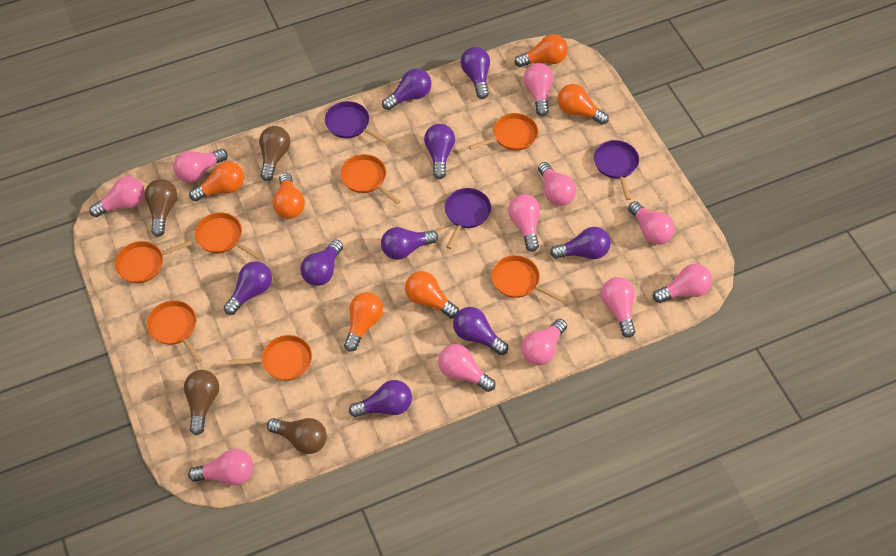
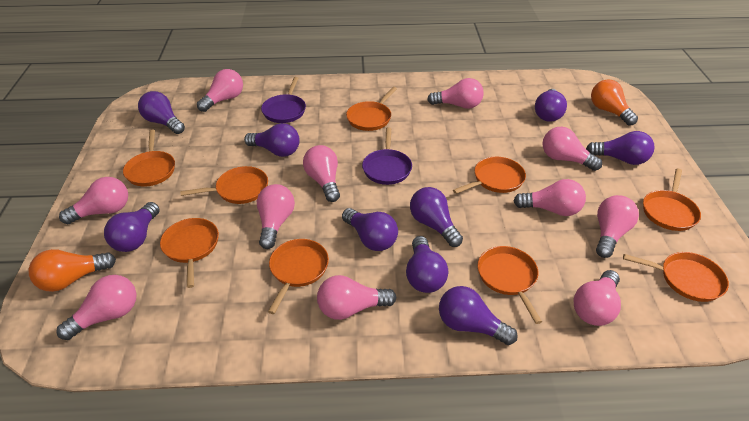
brown light bulb: [145,179,177,237] [184,370,219,435] [259,126,291,181] [267,418,327,454] = 4 -> none = 0
orange light bulb: [189,161,244,201] [273,173,305,219] [344,292,383,352] [405,271,459,319] [515,34,568,67] [558,84,609,125] = 6 -> [29,249,116,292] [591,79,638,126] = 2
orange pan: [115,240,192,283] [147,300,202,363] [194,212,261,259] [229,335,312,381] [340,154,401,204] [469,113,538,151] [491,255,565,302] = 7 -> [123,130,175,187] [160,218,219,288] [180,166,268,204] [268,239,329,314] [346,87,397,131] [453,157,526,194] [478,246,542,324] [623,252,729,302] [643,169,701,231] = 9
purple pan: [325,101,389,144] [445,188,491,249] [594,140,639,200] = 3 -> [261,77,306,123] [362,127,412,185] = 2

